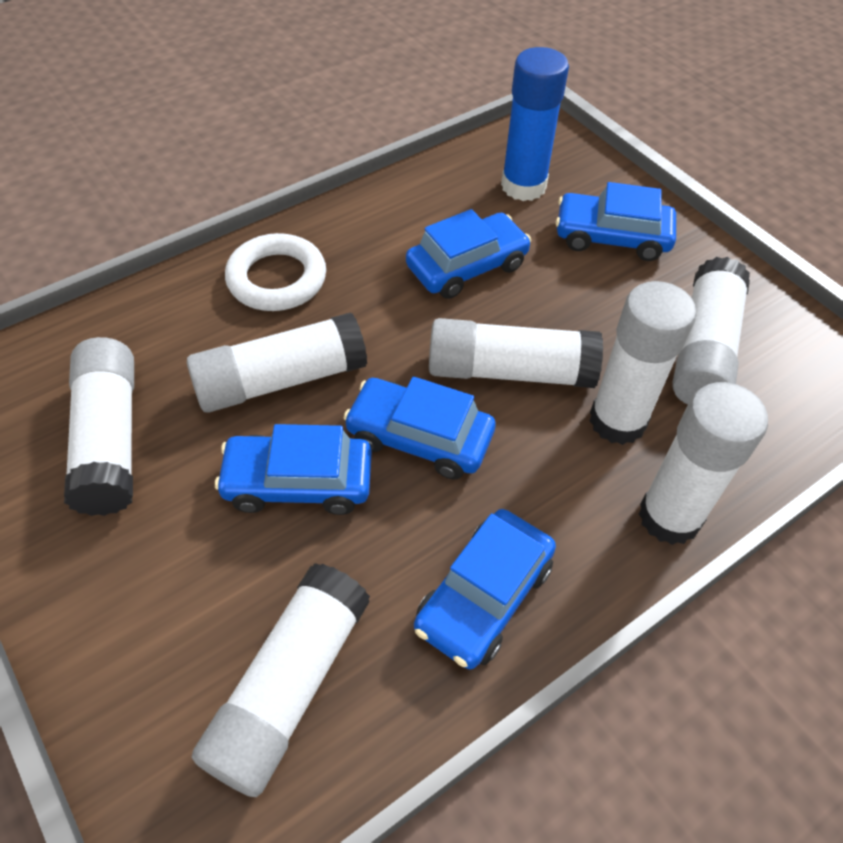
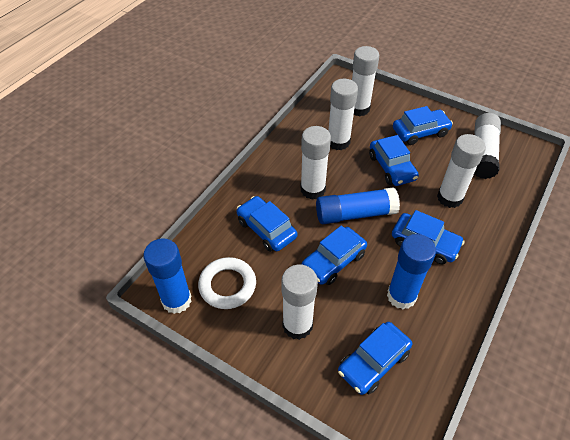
blue car: [215,424,372,515] [343,376,496,479] [406,209,531,299] [414,509,556,669] [556,182,676,261] = 5 -> [237,196,297,252] [302,225,367,285] [338,322,412,395] [369,135,419,186] [392,210,465,264] [393,106,453,145] = 6
blue glue stick: [501,47,569,201] = 1 -> [143,239,192,314] [316,187,400,224] [387,234,436,309] = 3
white glue stick: [64,337,134,516] [187,313,367,413] [192,563,370,797] [429,318,603,388] [589,281,696,445] [639,382,768,545] [672,257,750,405] = 7 -> [281,264,318,340] [300,126,331,199] [328,79,358,150] [352,46,379,116] [437,134,486,208] [474,113,501,179] = 6

